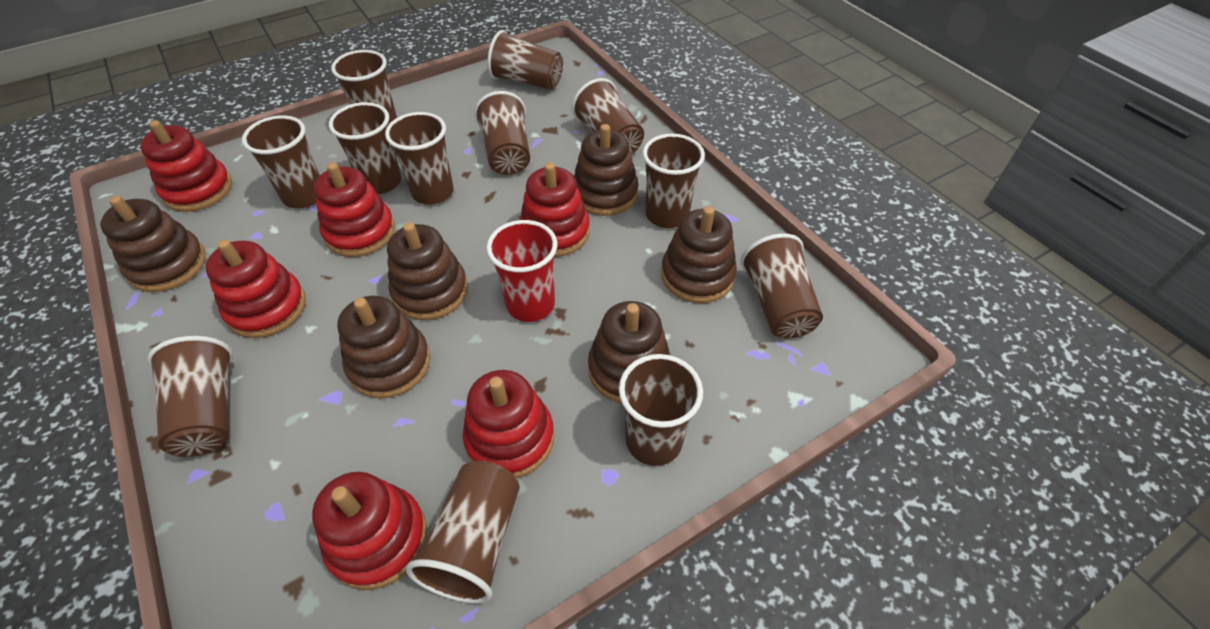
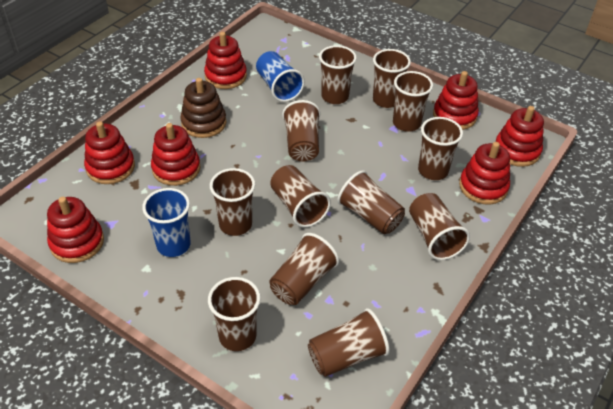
blue cup: none = 0 -> [142,188,191,257] [256,51,305,102] = 2
brown stacking toy: [100,196,206,292] [337,296,431,399] [387,222,468,320] [574,124,638,216] [588,301,670,403] [661,206,737,303] = 6 -> [180,78,226,138] = 1
red cup: [486,220,558,322] = 1 -> none = 0
red stacking toy: [140,120,232,212] [205,240,306,338] [312,472,427,590] [314,162,395,257] [463,370,554,478] [520,162,590,257] = 6 -> [47,197,104,263] [84,121,135,184] [151,123,200,186] [204,32,247,89] [433,71,479,130] [459,142,510,205] [495,106,544,167] = 7

